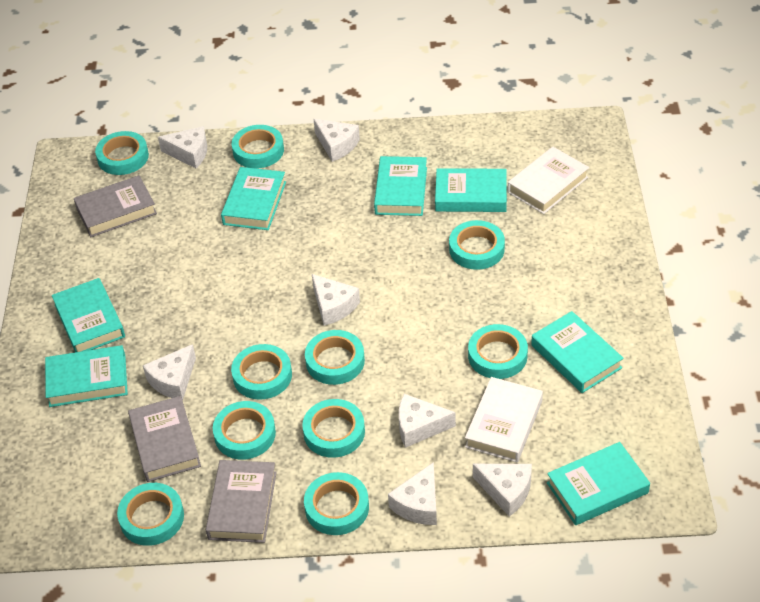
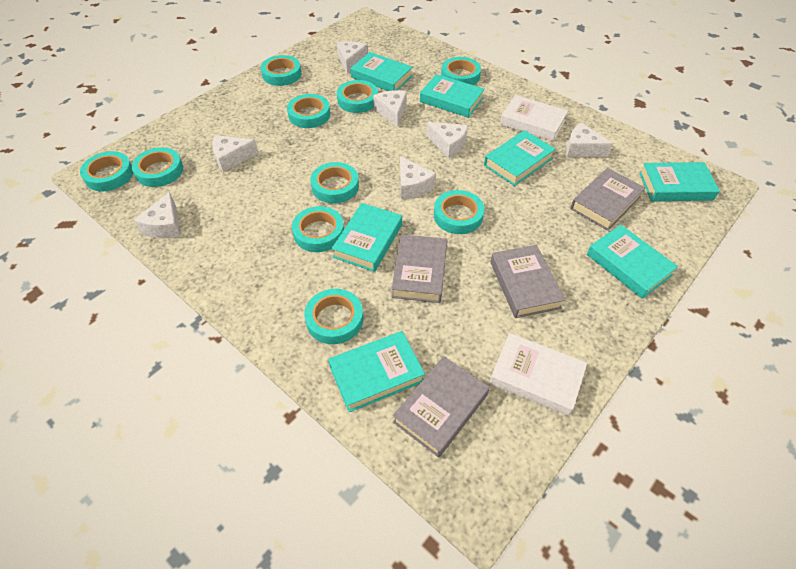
grey book: [74,175,157,237] [128,396,201,482] [206,460,277,543] = 3 -> [391,234,448,303] [393,356,489,458] [490,245,565,318] [570,168,645,231] = 4

